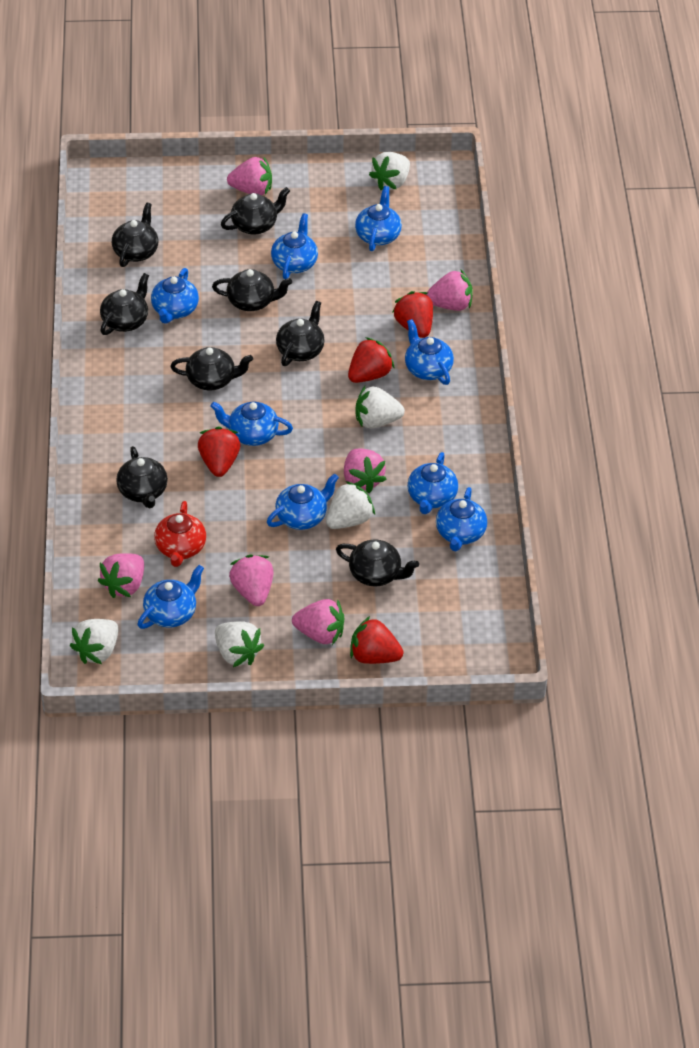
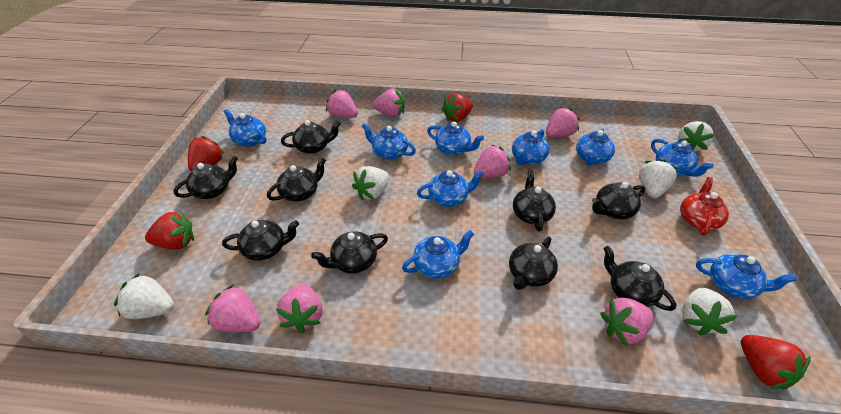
black teapot: [100,273,149,335] [112,202,159,267] [116,446,168,509] [171,347,253,391] [212,269,292,311] [221,187,290,235] [276,301,325,366] [336,539,419,587] = 8 -> [174,156,238,199] [222,220,299,261] [267,158,326,202] [281,120,341,154] [311,231,388,273] [509,237,558,290] [513,170,556,232] [592,182,645,219] [603,246,676,311] = 9
pink strawberry: [98,553,144,598] [227,157,272,195] [229,554,273,606] [292,599,344,645] [344,448,386,493] [426,270,473,311] = 6 -> [205,284,261,332] [276,284,323,333] [326,89,358,118] [373,88,405,117] [473,145,511,178] [546,107,580,138] [600,298,654,347] = 7

